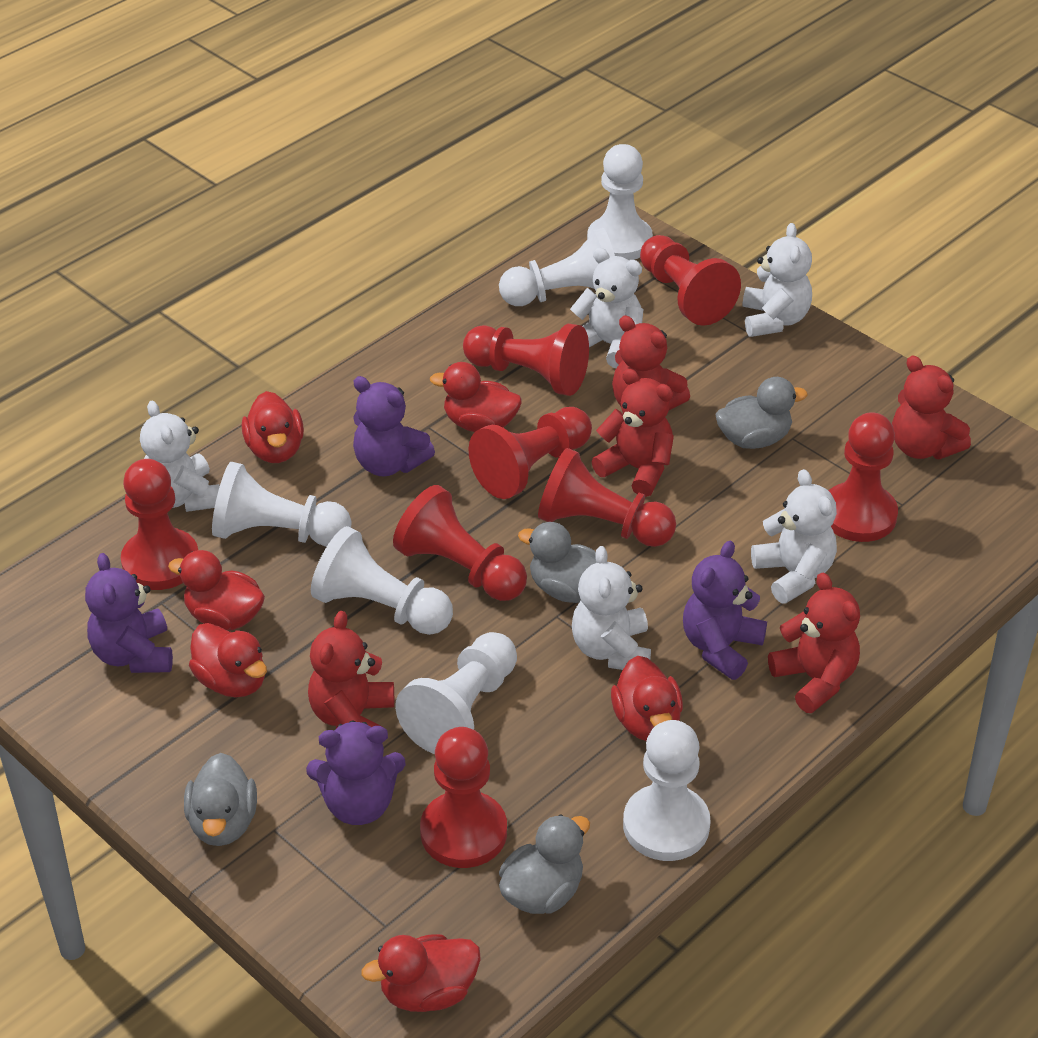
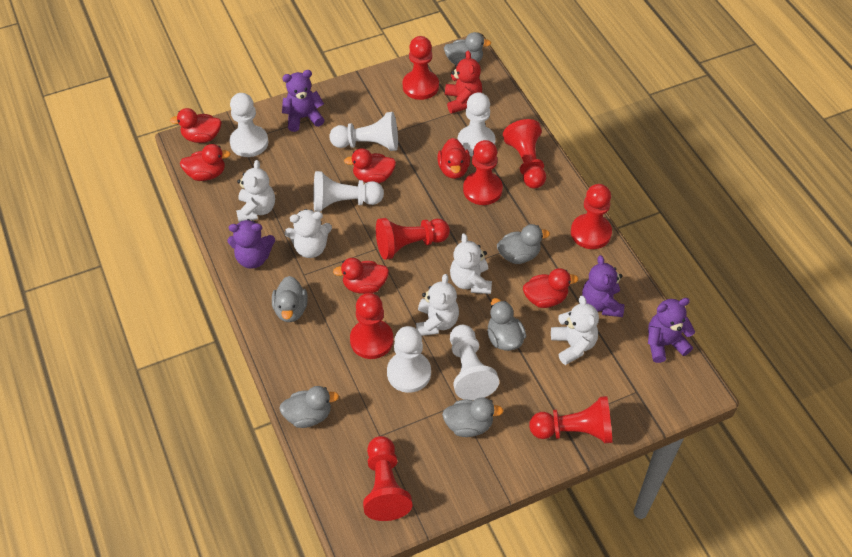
grey duck: [184,753,257,846] [499,814,590,914] [518,522,597,603] [715,377,808,449] = 4 -> [272,276,308,322] [279,386,339,428] [442,397,504,437] [444,32,491,65] [487,298,526,351] [497,224,550,264] = 6
red teddy bear: [308,611,394,728] [591,369,674,497] [612,316,690,410] [768,572,860,713] [892,355,971,460] = 5 -> [445,51,482,114] = 1

